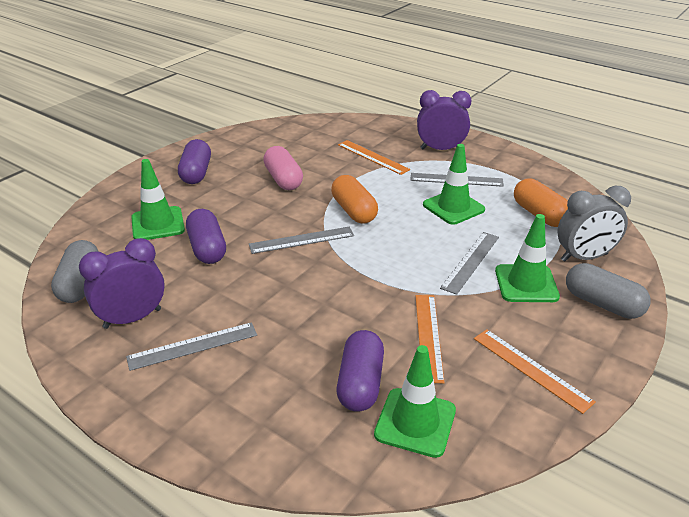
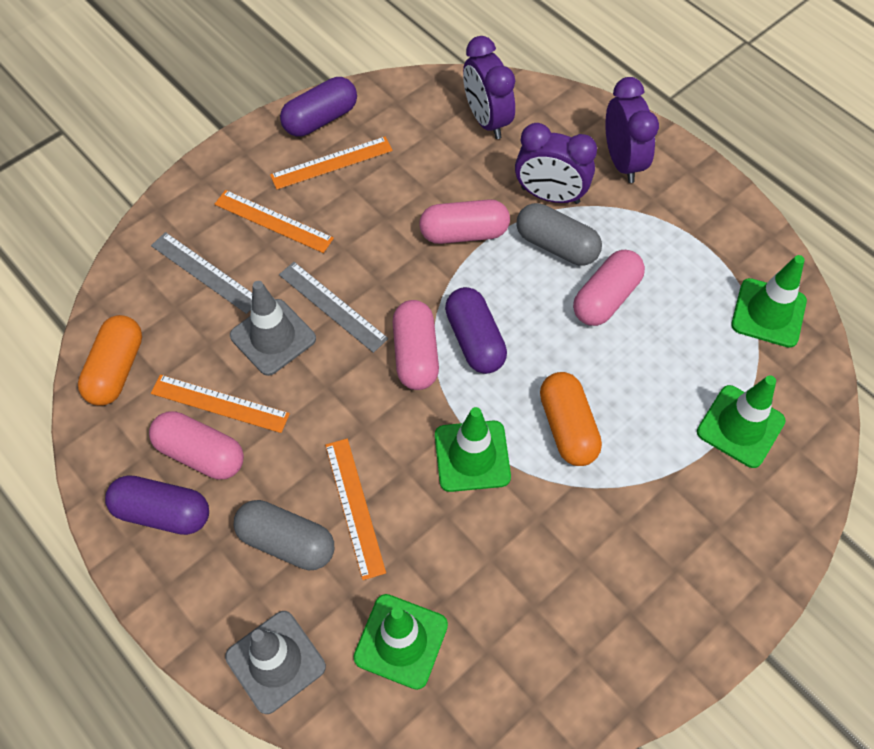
grey clock: [557,186,631,262] = 1 -> none = 0
grey ruler: [126,322,257,371] [249,227,354,254] [410,173,504,187] [440,232,499,295] = 4 -> [151,232,252,314] [279,262,388,353] = 2
grey traffic cone: none = 0 -> [225,611,326,714] [230,281,316,376] = 2
orange ruler: [338,140,410,175] [416,295,445,383] [474,329,596,414] = 3 -> [151,375,290,433] [214,190,334,253] [270,137,393,190] [325,439,386,580] = 4
pink capsule: [263,146,303,190] = 1 -> [149,411,244,480] [393,300,439,390] [419,199,510,244] [573,250,645,326] = 4
purple clock: [79,238,165,329] [417,90,472,150] = 2 -> [463,36,515,139] [515,123,597,204] [605,77,659,183] = 3

